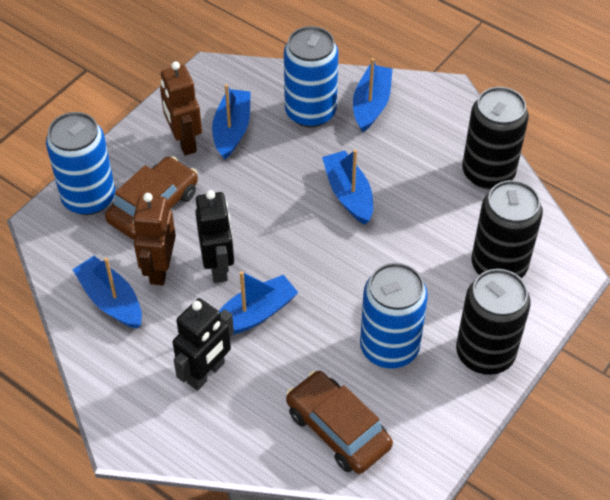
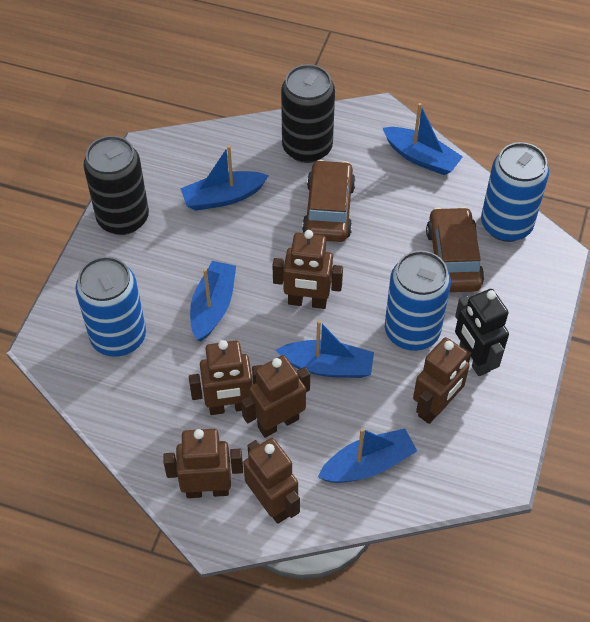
black can: [456,269,531,375] [462,87,529,190] [472,180,543,278] = 3 -> [83,136,149,235] [281,64,335,163] = 2
black robot: [173,298,234,390] [195,190,234,283] = 2 -> [455,289,509,376] = 1
brown robot: [133,193,176,285] [160,61,202,155] = 2 -> [163,429,243,498] [189,340,262,415] [241,355,310,438] [243,438,300,524] [272,230,343,309] [413,337,471,424] = 6

